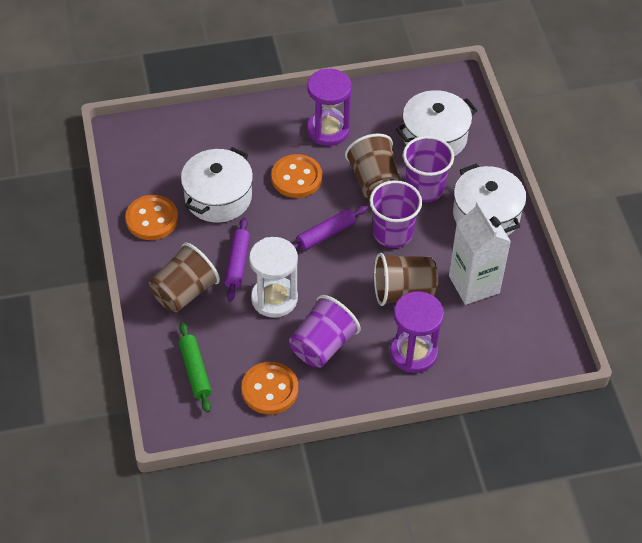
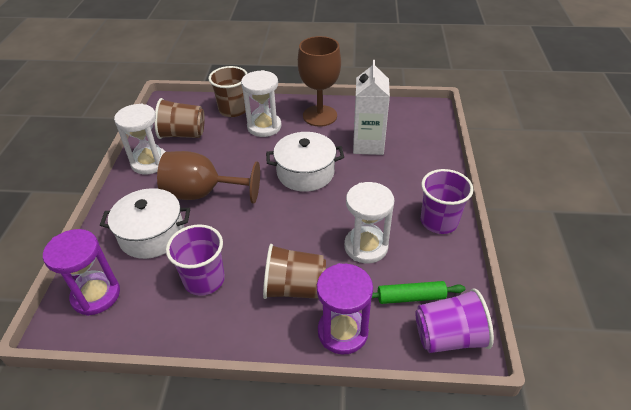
brown goblet: none = 0 -> [157,151,260,204] [298,36,341,127] = 2
orange button: [125,195,178,240] [242,362,298,414] [271,154,322,198] = 3 -> none = 0
purple rolling pin: [224,218,250,302] [293,206,368,250] = 2 -> none = 0
white hourglass: [249,237,298,318] = 1 -> [114,103,166,174] [241,70,282,137] [344,182,395,263] = 3
white pot: [181,147,253,223] [396,90,478,157] [453,164,527,236] = 3 -> [100,188,190,259] [266,132,344,192] = 2

